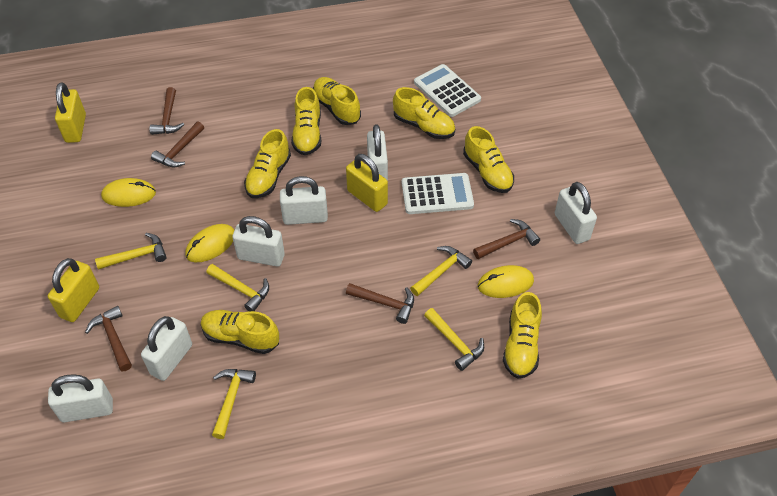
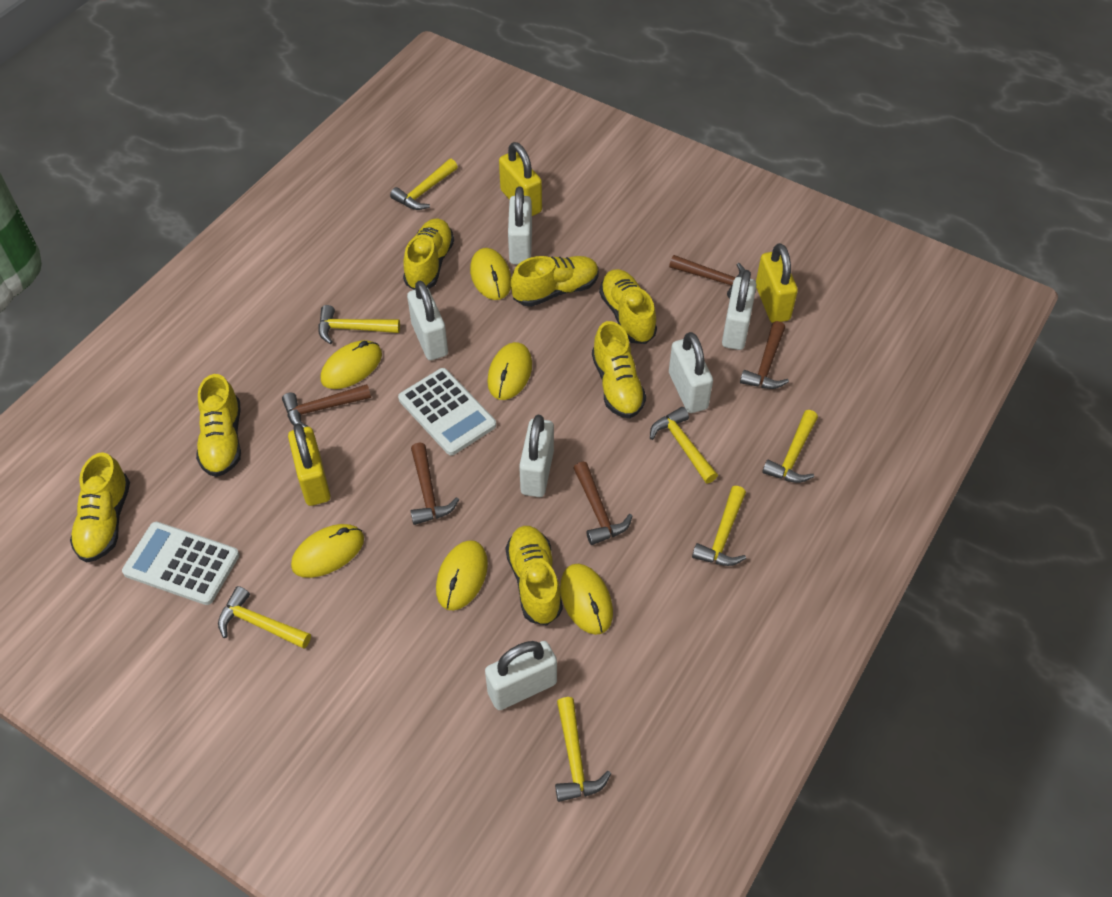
yellow hammer: [95,233,167,270] [206,264,269,311] [212,369,256,439] [410,246,472,296] [424,308,484,371] = 5 -> [218,586,311,649] [318,305,400,344] [390,159,458,210] [555,697,611,802] [650,407,718,483] [692,486,746,566] [762,410,818,483] = 7
yellow mouse: [101,178,156,207] [185,224,234,262] [478,265,534,298] = 3 -> [291,524,364,578] [321,340,382,389] [436,540,488,610] [470,248,511,300] [487,342,532,400] [560,564,613,635] = 6

